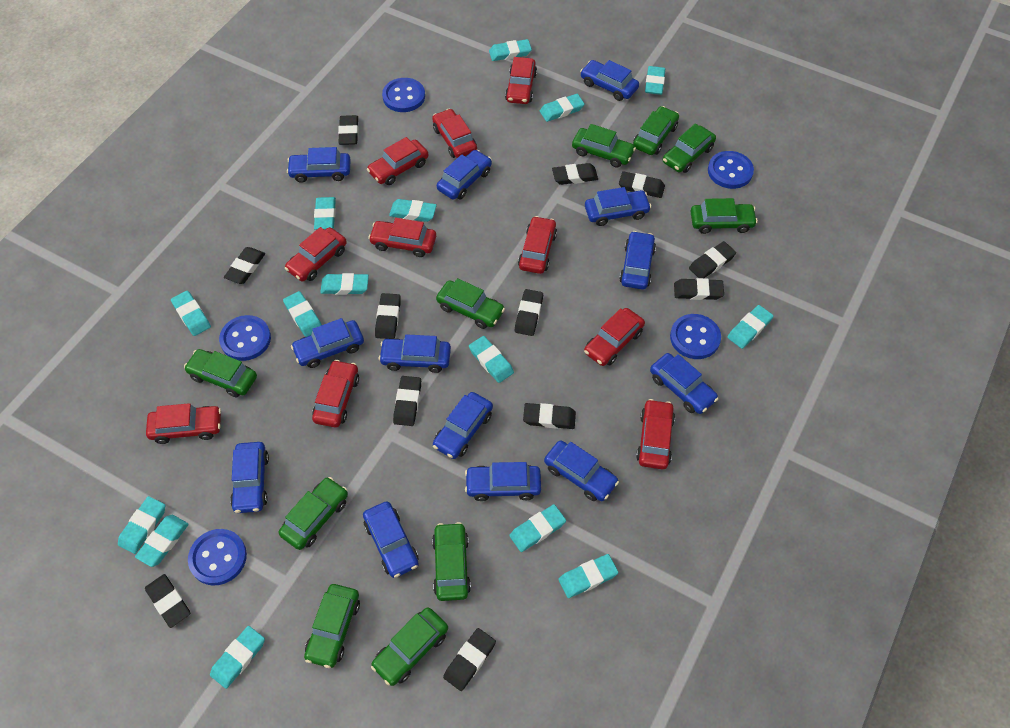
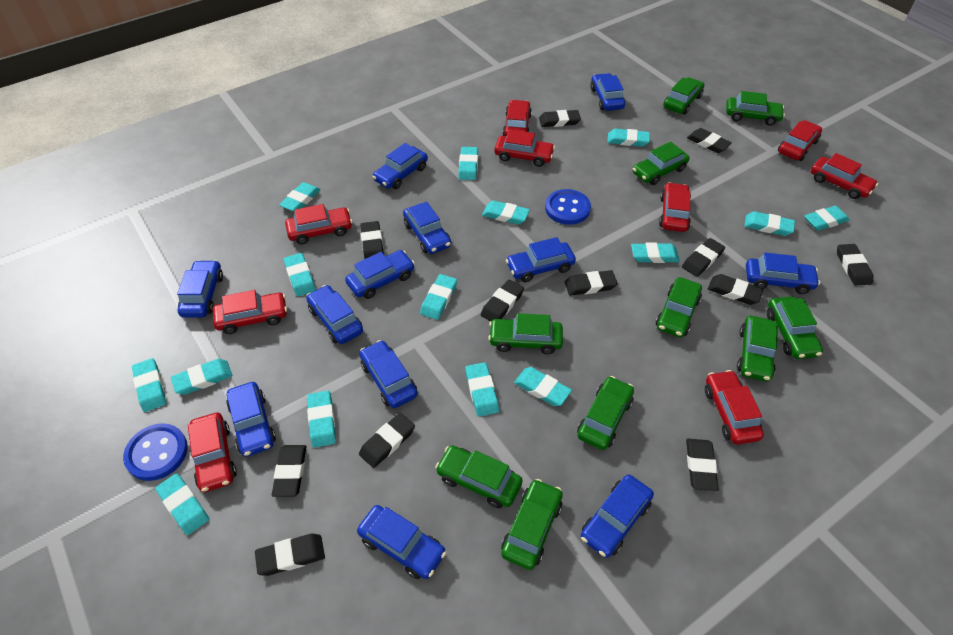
blue button: [188,529,247,586] [219,315,271,361] [382,78,425,112] [670,314,721,359] [708,151,754,189] = 5 -> [123,423,188,481] [545,189,591,225] = 2
blue car: [230,442,269,513] [287,147,351,183] [291,318,364,368] [363,501,419,578] [379,334,451,373] [433,392,493,459] [437,150,492,200] [465,462,541,501] [544,440,619,501] [580,60,639,101] [585,187,651,226] [619,231,656,290] [650,353,718,414] = 13 -> [177,260,223,317] [226,382,276,457] [306,285,363,344] [345,250,415,299] [357,505,446,579] [359,340,418,408] [372,143,428,189] [403,202,451,254] [506,237,576,282] [580,474,654,558] [590,73,625,111] [746,253,820,294] = 12
red car: [146,403,221,444] [285,227,347,281] [312,360,359,428] [367,137,428,185] [368,218,436,257] [432,109,477,158] [505,57,537,104] [518,216,557,274] [584,308,645,366] [636,399,675,469] = 10 -> [188,413,237,492] [213,290,287,334] [285,204,352,244] [494,130,555,167] [503,100,532,136] [659,182,691,232] [705,370,764,445] [778,120,822,161] [811,153,878,199] = 9

